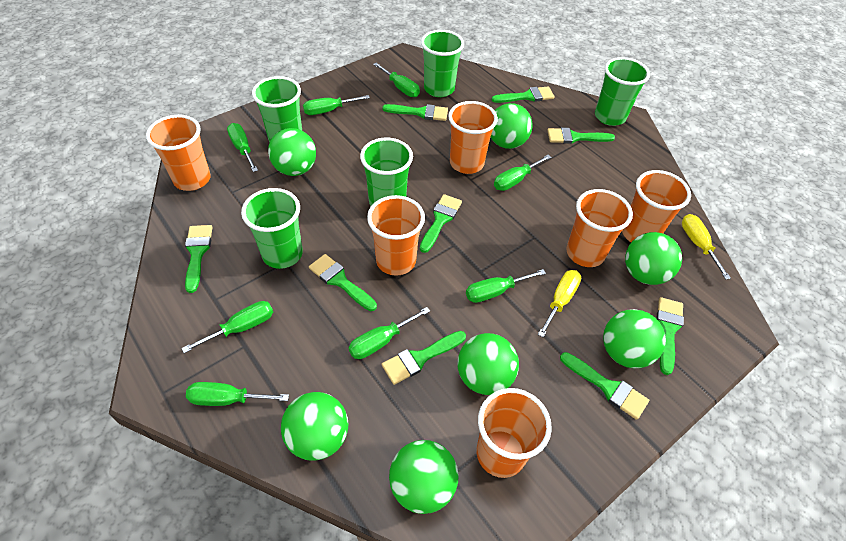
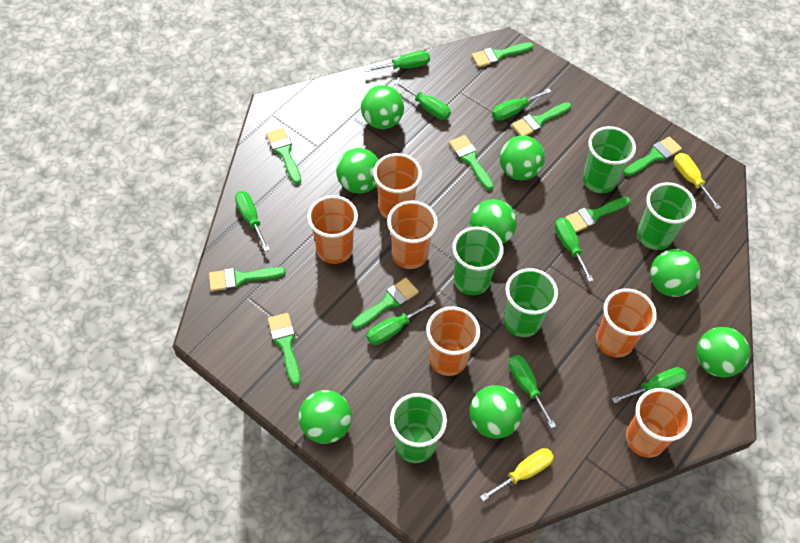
green ball: [268,128,316,176] [281,392,348,461] [389,440,459,514] [457,333,519,395] [491,103,533,149] [603,309,666,368] [625,232,682,285] = 7 -> [299,390,352,444] [336,148,379,194] [361,85,404,129] [470,199,517,244] [470,385,523,439] [500,135,545,181] [650,249,700,297] [696,327,750,377] = 8

